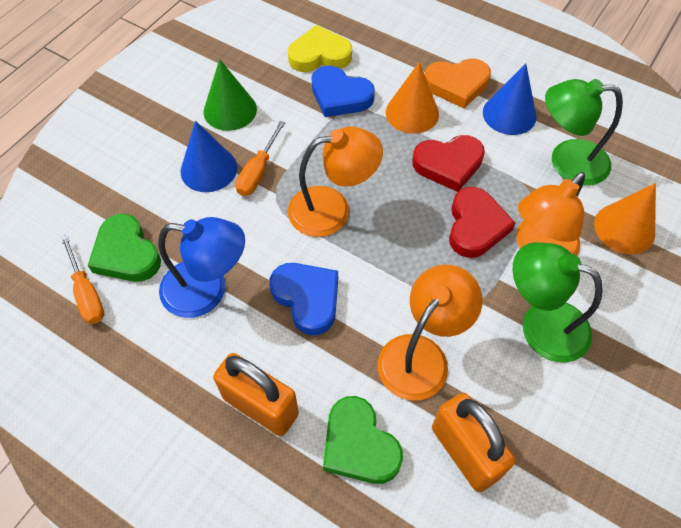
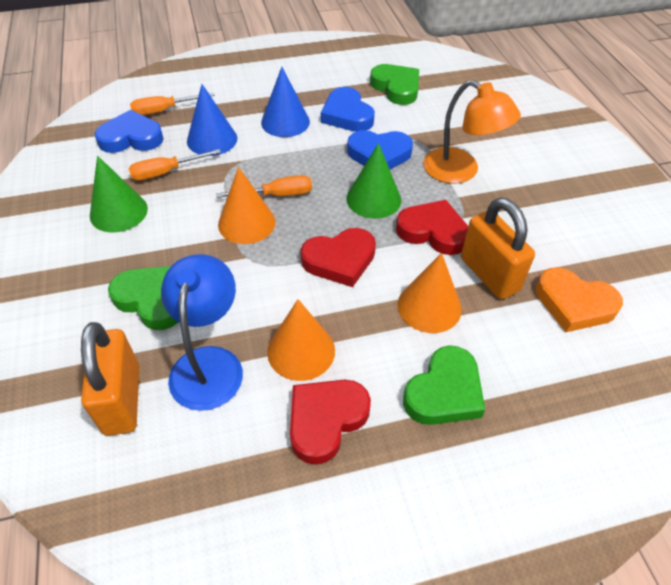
blue heart: [269,263,338,335] [311,66,375,117] = 2 -> [95,110,163,153] [321,87,375,132] [347,130,413,170] = 3
green cone: [204,59,257,131] = 1 -> [90,156,148,233] [346,143,401,219] = 2
green heart: [88,214,161,282] [323,396,403,484] = 2 -> [108,266,178,330] [370,64,419,105] [403,345,485,425] = 3
green lamp: [513,242,603,363] [545,79,623,186] = 2 -> none = 0
orange cone: [386,62,439,134] [594,183,656,254] = 2 -> [218,167,276,244] [267,299,335,381] [398,253,462,333] = 3
orange lamp: [288,127,383,237] [377,265,482,400] [516,172,585,255] = 3 -> [423,80,521,184] = 1
orange screwdriver: [61,235,104,324] [236,121,286,196] = 2 -> [128,149,221,181] [130,93,214,115] [216,175,312,198] = 3
red heart: [412,135,485,192] [449,187,515,258] = 2 -> [290,380,371,465] [301,228,376,287] [396,200,468,255] = 3
yellow heart: [288,25,352,72] = 1 -> none = 0

